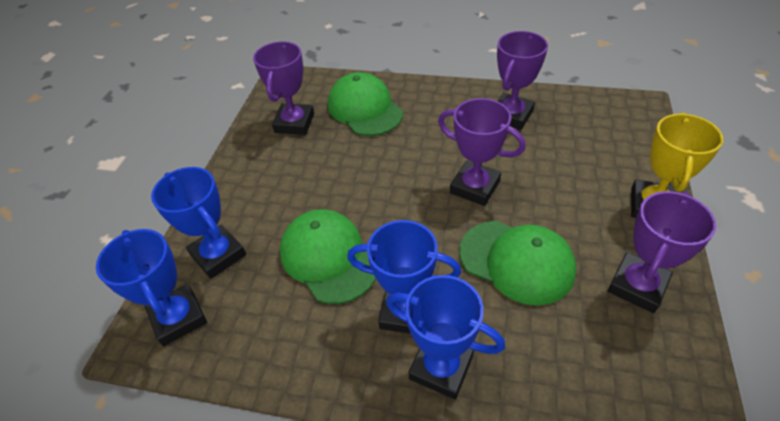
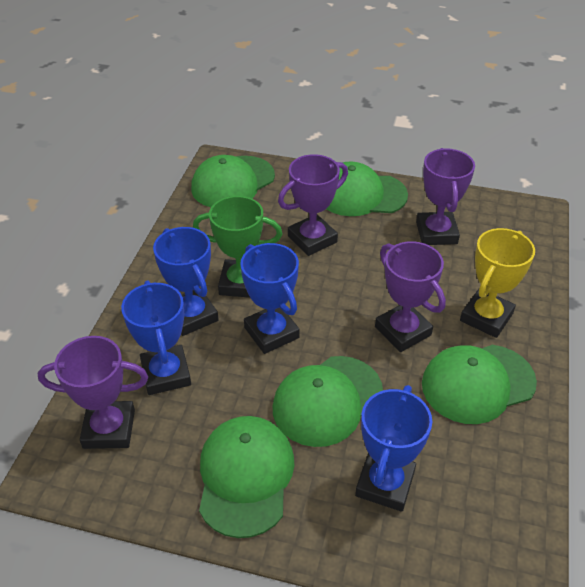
green cap: [280,209,376,304] [328,72,403,136] [459,221,577,306] = 3 -> [191,155,275,207] [199,416,295,538] [273,356,383,447] [327,162,408,216] [422,345,537,424] = 5
green trophy: none = 0 -> [193,196,283,298] = 1

